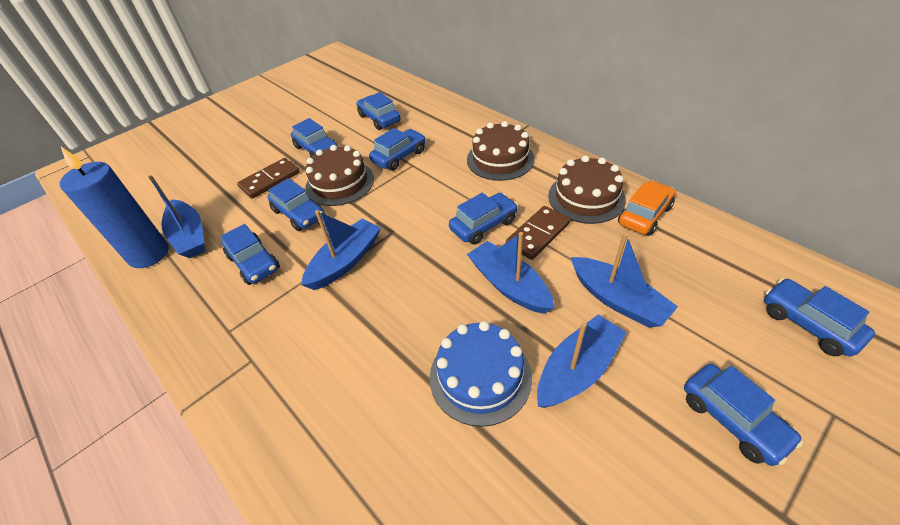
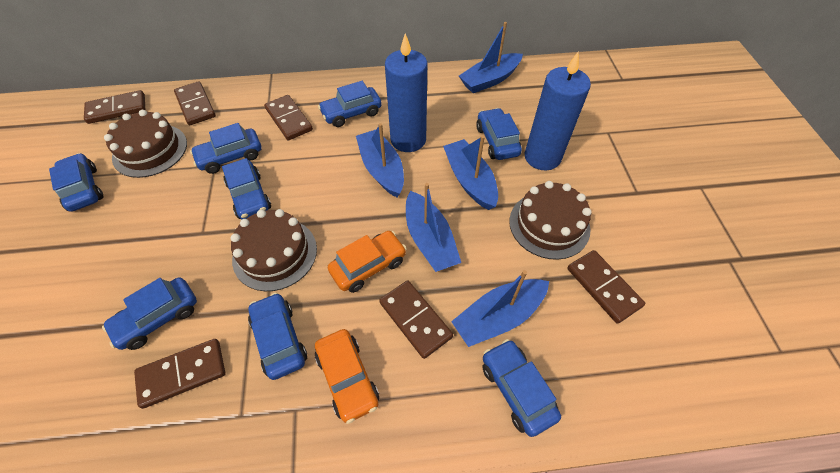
blue cake: [430,321,532,427] = 1 -> none = 0
blue candle: [59,147,169,268] = 1 -> [385,33,427,152] [525,52,591,170] = 2
brown domino: [237,158,300,199] [506,206,570,260] = 2 -> [84,90,145,124] [134,339,225,409] [174,81,216,125] [264,95,313,140] [379,280,453,359] [567,250,645,324] = 6
orange car: [618,181,675,235] = 1 -> [315,329,379,424] [328,231,407,293] = 2

